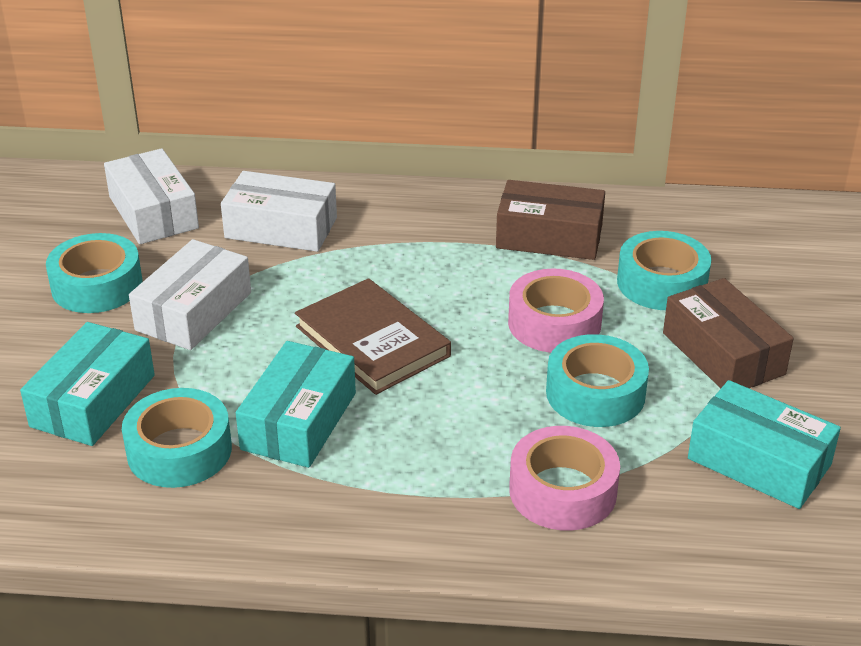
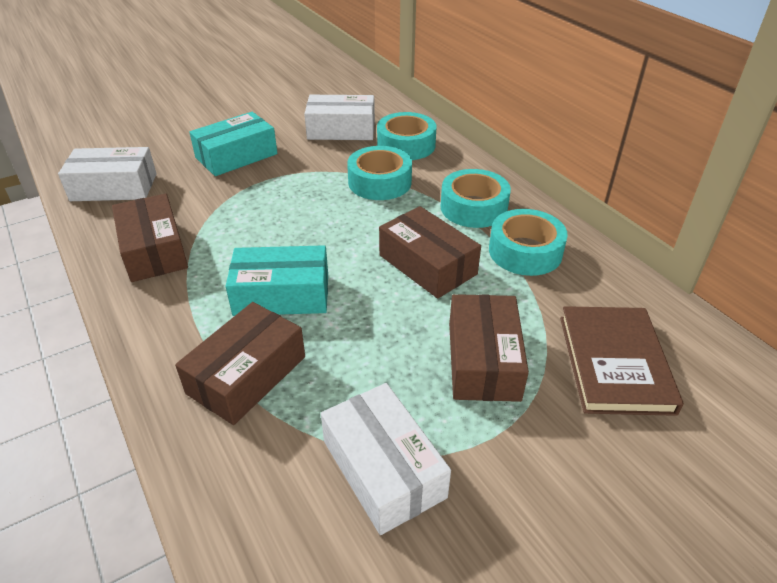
brown box: [496,180,605,260] [663,278,794,388] = 2 -> [112,194,188,282] [175,302,305,425] [379,206,481,299] [449,294,529,402] = 4
pink tape: [508,269,604,353] [509,426,620,531] = 2 -> none = 0
turquoise box: [20,322,155,446] [236,341,356,468] [688,380,841,509] = 3 -> [189,112,277,176] [226,245,328,316] = 2

